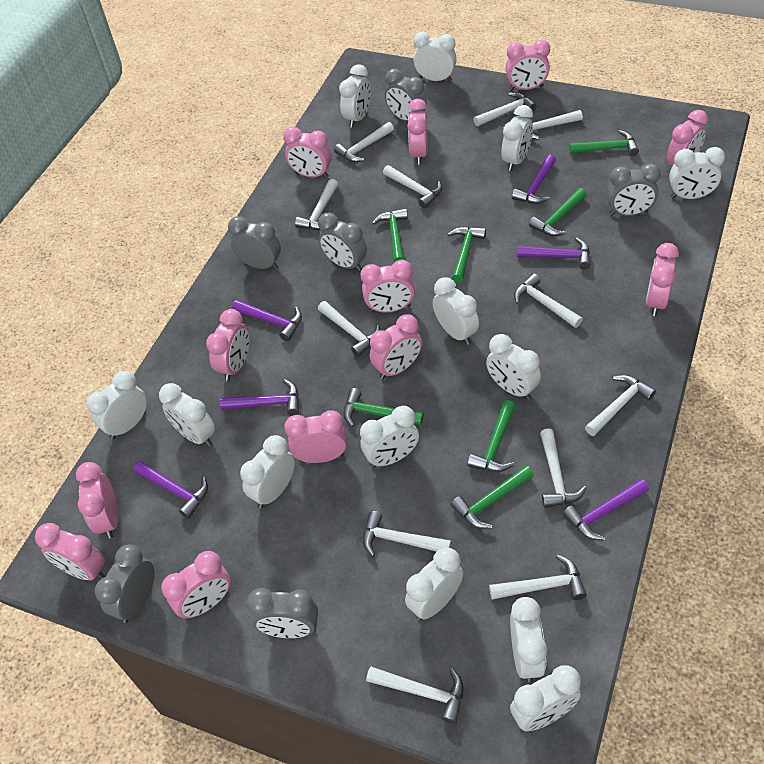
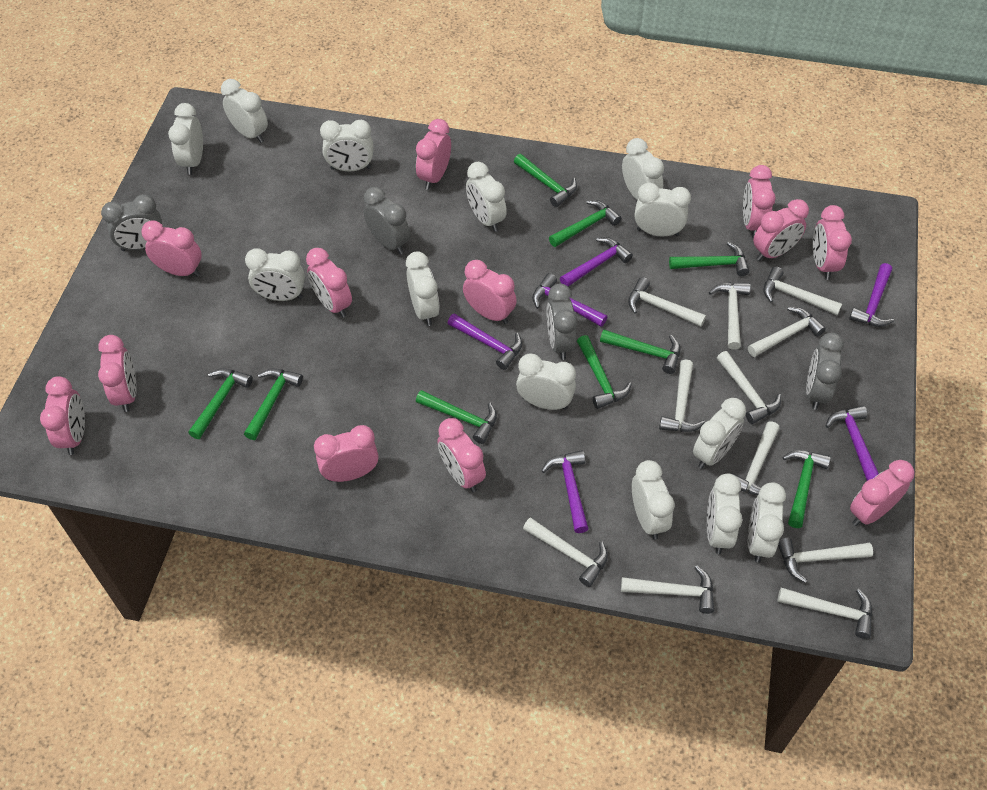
green hammer: [343,388,424,427] [372,208,408,263] [448,226,486,283] [451,465,534,529] [467,400,516,472] [529,188,587,236] [569,130,639,156] = 7 -> [188,368,253,439] [244,368,303,440] [416,390,497,444] [514,154,577,207] [549,200,621,247] [577,335,632,409] [600,330,681,374] [669,242,749,276] [783,450,831,528] = 9
grey clock: [95,545,154,623] [228,216,281,270] [247,588,318,638] [318,213,367,272] [385,69,427,122] [607,163,661,216] = 6 -> [101,194,163,251] [364,187,410,254] [547,284,578,360] [806,333,844,410] = 4
white hammer: [295,179,338,230] [318,301,380,357] [334,122,394,162] [363,511,451,557] [366,666,464,724] [383,165,442,208] [474,92,537,126] [489,555,587,600] [514,273,583,328] [520,110,583,140] [540,429,587,508] [585,375,656,436] = 12 -> [523,517,608,587] [621,566,714,614] [628,277,706,327] [659,359,705,432] [709,282,751,350] [717,351,781,424] [733,421,780,495] [748,307,826,357] [763,267,842,315] [778,538,873,583] [778,588,873,639] = 11

